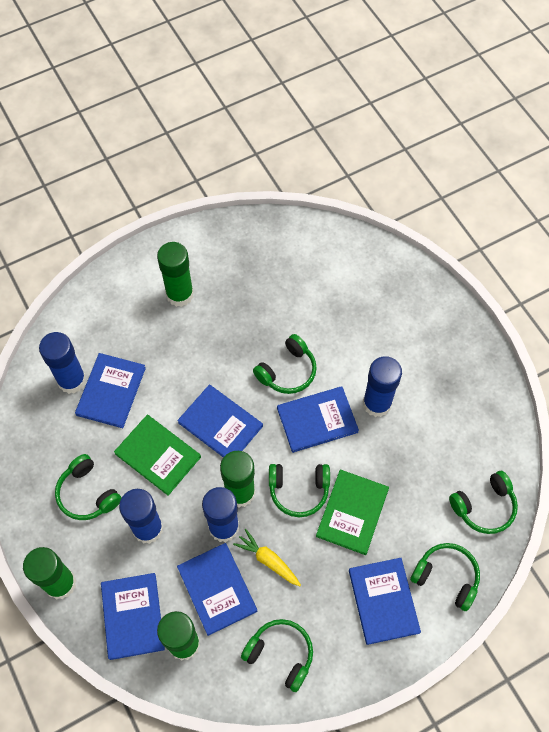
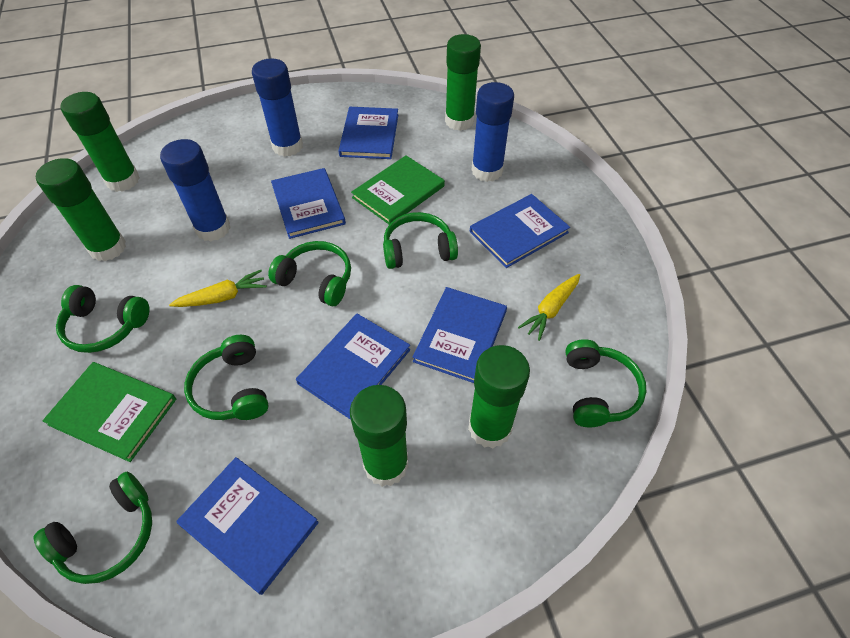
blue glue stick: [39,332,86,394] [119,489,163,544] [202,487,239,542] [363,356,402,417] = 4 -> [160,139,230,241] [252,58,303,157] [472,82,514,182] = 3
green glue stick: [23,547,76,600] [157,242,194,307] [157,611,200,661] [220,451,255,507] = 4 -> [36,158,126,261] [60,92,140,192] [350,385,409,487] [445,34,481,131] [468,345,530,448] = 5
yellow carrot: [233,529,301,586] = 1 -> [169,270,267,307] [518,274,580,341] = 2

